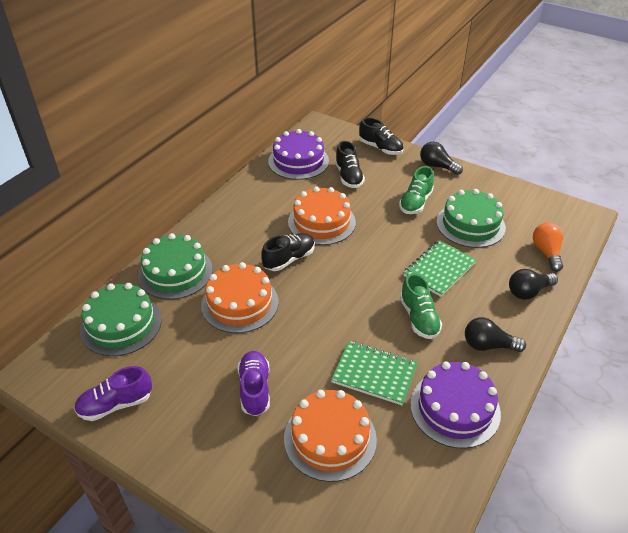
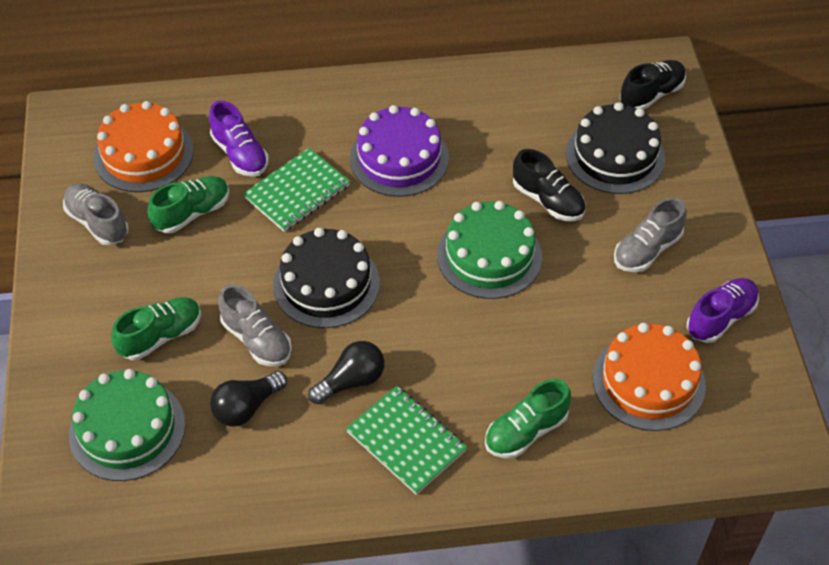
black cake: none = 0 -> [273,228,380,328] [566,102,665,194] = 2
black light bulb: [420,142,463,175] [465,317,526,352] [509,269,558,300] = 3 -> [210,371,287,427] [308,341,385,404] = 2
black shoe: [261,233,315,271] [335,141,365,188] [359,118,404,155] = 3 -> [513,149,585,221] [620,60,686,110] = 2
green cake: [80,283,162,356] [138,233,213,299] [437,189,506,248] = 3 -> [69,369,185,481] [437,201,542,299] = 2
green shoe: [399,166,434,214] [400,273,442,339] = 2 -> [111,297,201,360] [147,176,229,233] [485,379,571,458] = 3
grey shoe: none = 0 -> [63,183,128,245] [218,284,292,366] [614,197,687,272] = 3
orange cake: [201,262,279,333] [284,390,377,482] [288,186,356,245] = 3 -> [94,101,194,192] [593,323,706,431] = 2
orange light bulb: [533,223,563,272] = 1 -> none = 0
purple cake: [268,129,329,180] [410,362,501,449] = 2 -> [350,105,449,197] = 1

